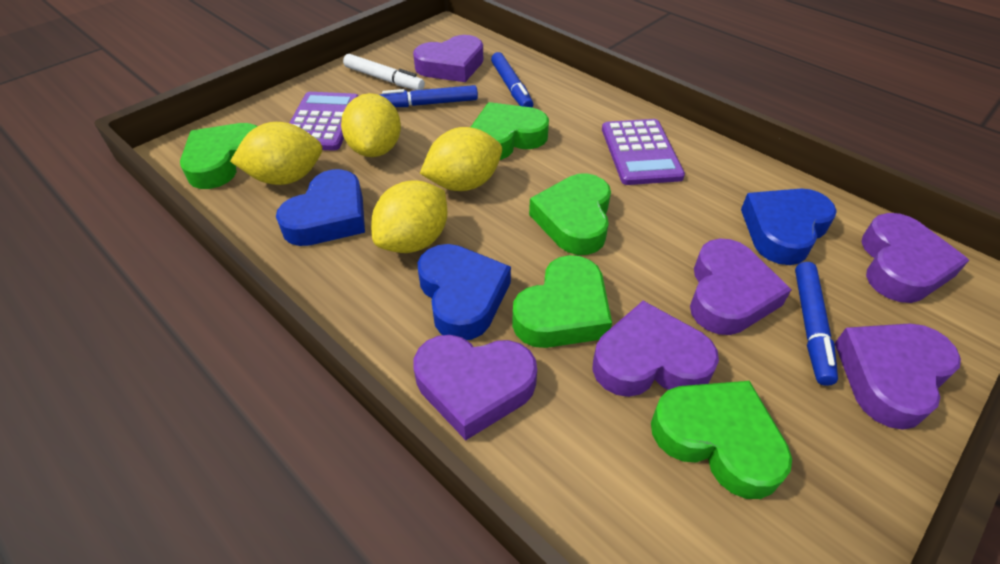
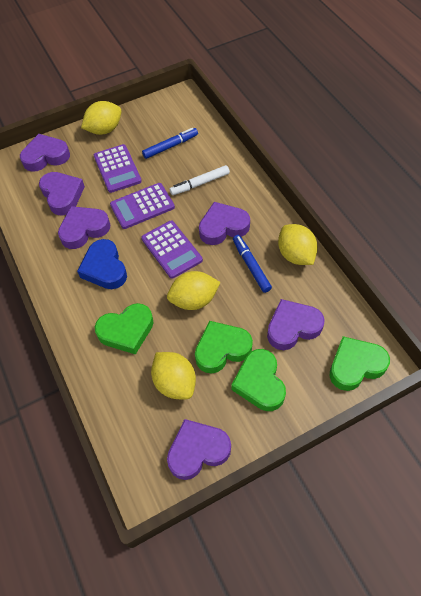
blue heart: [276,169,365,246] [418,244,511,340] [741,189,837,265] = 3 -> [77,239,127,289] = 1
blue marker: [380,85,478,107] [491,52,533,107] [795,262,838,386] = 3 -> [142,128,198,159] [233,235,272,293] = 2
green heart: [180,123,258,189] [471,102,549,160] [512,255,612,348] [529,173,611,255] [651,381,792,499] = 5 -> [95,303,154,355] [195,321,253,374] [231,349,286,411] [330,336,390,391] = 4
purple calculator: [290,92,359,151] [602,119,685,185] = 2 -> [94,144,142,193] [110,183,175,229] [141,220,203,279] = 3

